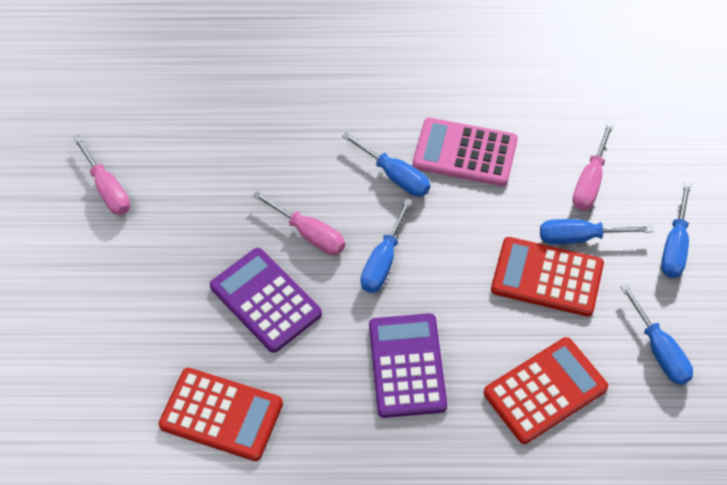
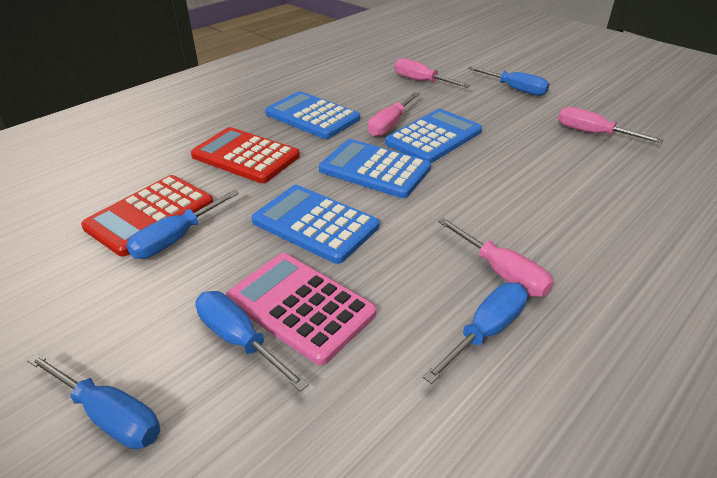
blue calculator: none = 0 -> [252,185,379,264] [265,91,360,139] [319,139,431,198] [385,109,482,163] = 4
pink screwdriver: [73,135,130,215] [253,191,345,255] [573,122,614,210] = 3 -> [368,92,420,137] [394,58,470,88] [438,218,554,297] [558,107,664,143] = 4
purple calculator: [210,248,322,353] [369,313,447,418] = 2 -> none = 0
red calculator: [159,368,283,461] [484,337,608,444] [491,237,604,317] = 3 -> [81,175,213,257] [191,127,300,183] = 2

